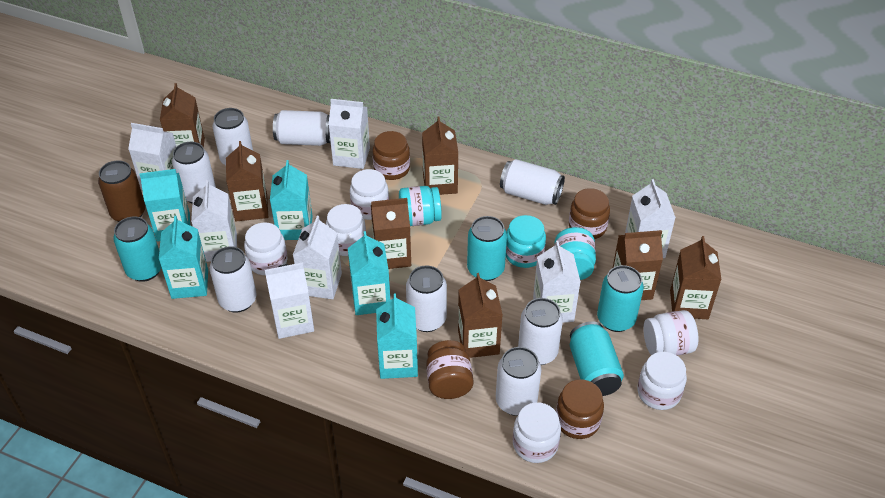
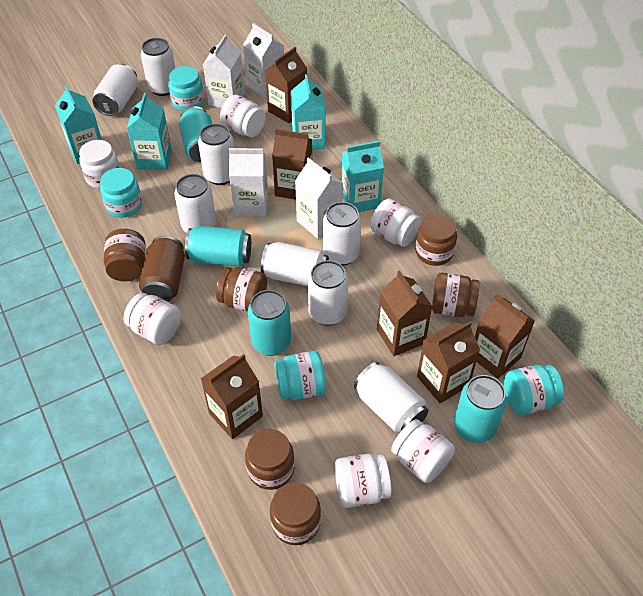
brown carton: [160,83,205,148] [226,141,268,222] [371,198,411,269] [422,117,458,195] [458,273,503,358] [613,230,663,300] [670,236,721,319] = 7 -> [201,354,263,439] [265,47,307,123] [272,129,312,200] [377,270,433,356] [417,322,480,404] [475,294,535,379] = 6
brown jar: [373,131,410,180] [426,340,473,399] [556,379,604,439] [569,188,610,239] = 4 -> [104,229,146,281] [216,267,267,312] [245,429,295,490] [270,482,321,545] [415,214,457,266] [432,273,479,317] = 6
turquoise carton: [139,169,190,242] [159,216,208,299] [270,160,312,240] [348,231,390,315] [376,293,418,379] = 5 -> [55,85,102,164] [127,93,172,170] [291,74,325,150] [341,141,384,212] = 4
turquoise jar: [399,186,442,226] [506,215,546,268] [554,227,596,280] = 3 -> [100,168,142,218] [168,66,204,111] [274,351,326,400] [504,365,564,415] = 4
white carton: [128,123,176,190] [191,180,237,262] [265,262,314,339] [293,216,342,299] [328,99,370,169] [533,241,581,323] [625,179,676,258] = 7 -> [203,35,245,108] [229,148,268,216] [243,23,284,98] [295,158,343,239] = 4

